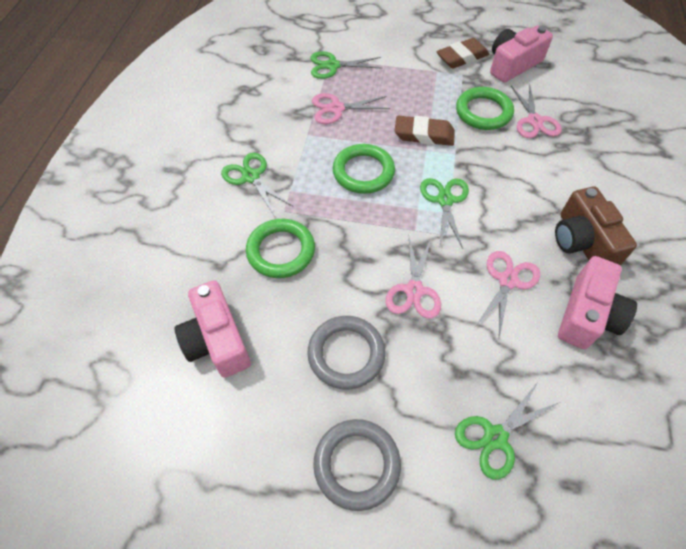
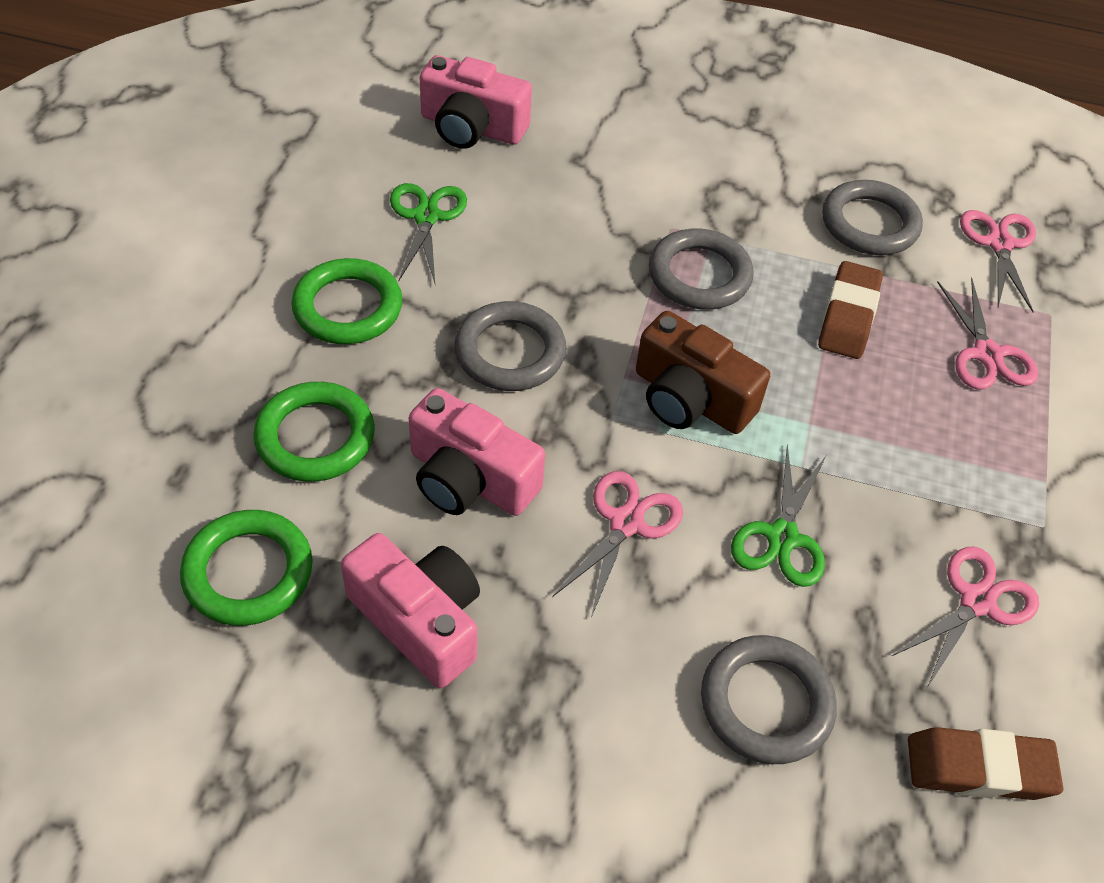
green scissors: [221,153,292,217] [310,51,383,79] [420,178,469,249] [455,381,560,480] = 4 -> [390,183,467,283] [731,444,827,587] = 2
grey ring: [307,316,386,390] [313,419,401,511] = 2 -> [454,301,566,391] [649,228,754,310] [701,635,837,764] [822,180,923,255] = 4

